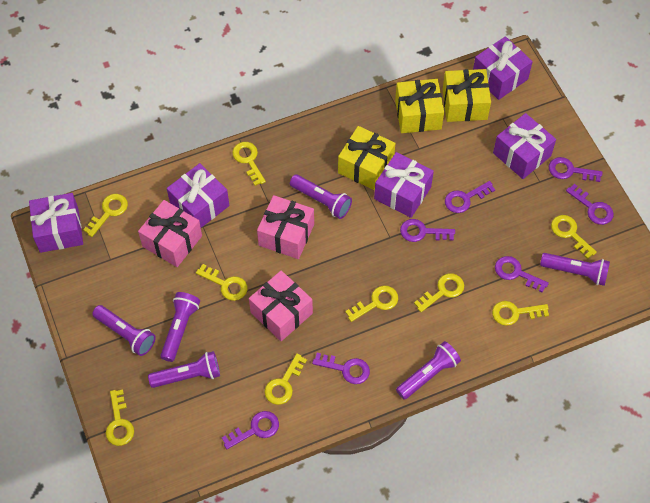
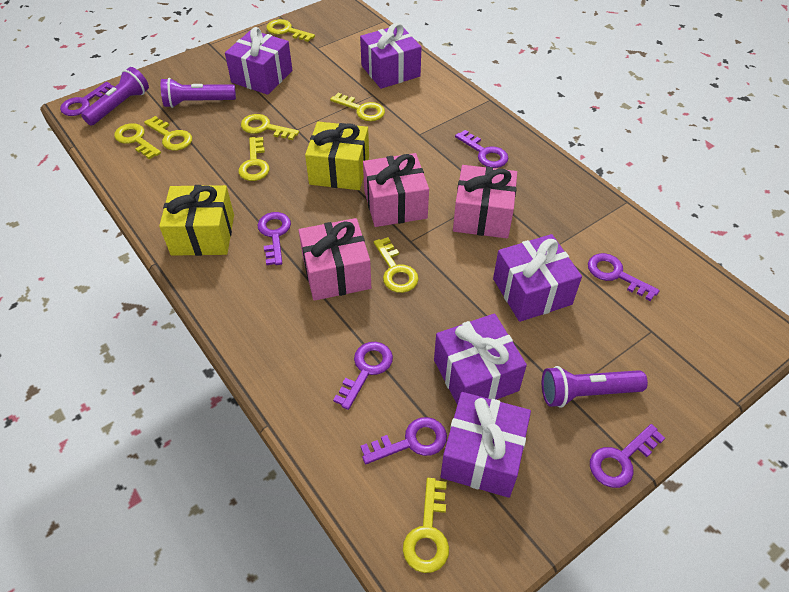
purple flashlight: [92,305,156,356] [148,351,220,388] [160,292,200,362] [290,174,352,219] [396,341,461,400] [540,253,610,286] = 6 -> [81,67,149,125] [161,78,236,108] [542,366,648,408] = 3
yellow gift: [338,126,396,190] [395,79,444,133] [442,69,491,122] = 3 -> [159,185,234,256] [305,122,369,190] = 2
yellow key: [83,194,128,237] [106,390,134,446] [196,264,248,301] [232,142,266,186] [265,353,307,405] [345,286,398,322] [414,273,464,312] [492,301,549,326] [551,215,597,259] = 9 -> [114,123,161,159] [144,116,192,151] [238,137,270,181] [241,114,299,140] [266,19,315,42] [330,93,385,121] [374,237,419,293] [403,478,449,573] = 8

